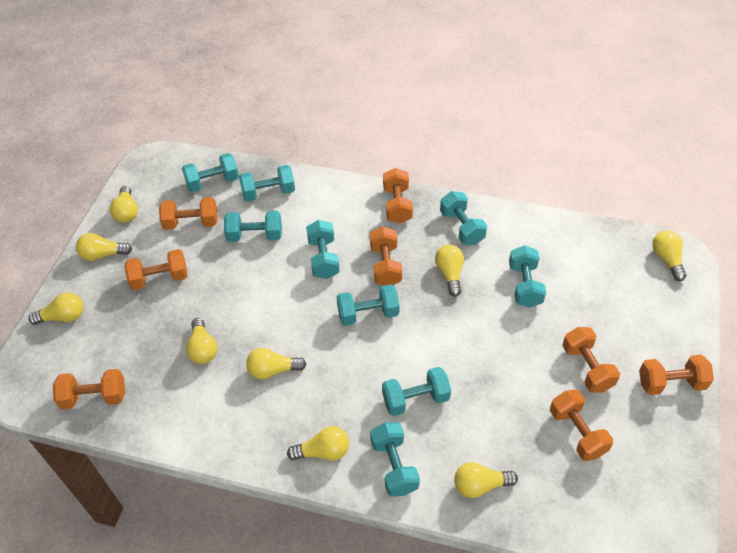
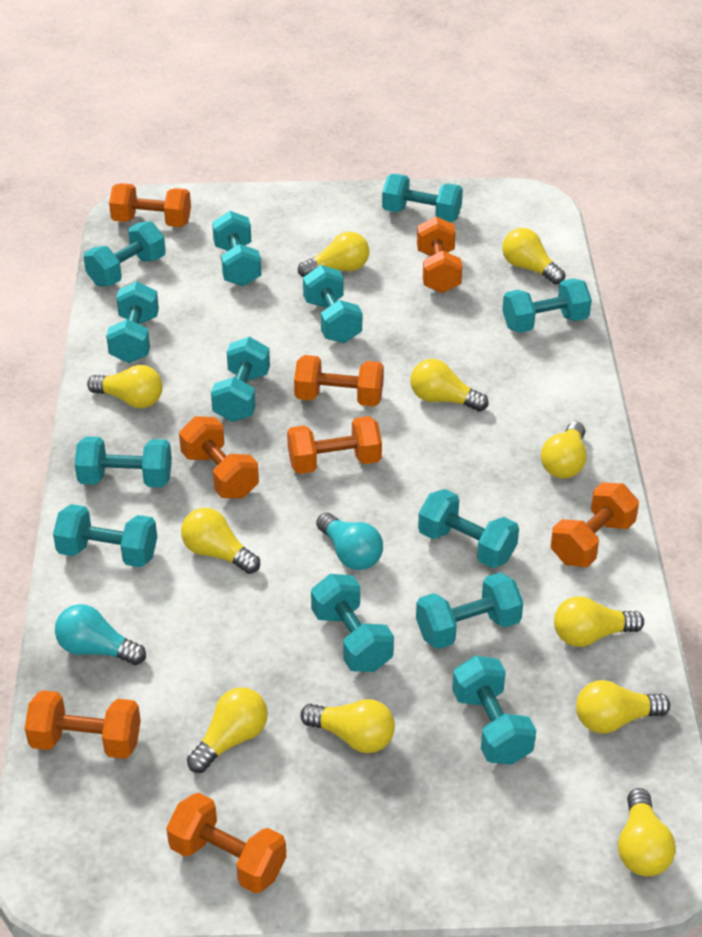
turquoise dumbbell: [182,153,239,192] [224,211,282,242] [239,165,295,201] [306,220,340,279] [337,284,399,326] [370,422,420,497] [382,367,451,416] [440,191,487,245] [509,245,546,308] = 9 -> [53,504,157,567] [75,436,172,487] [84,221,166,287] [106,281,159,363] [211,337,270,422] [212,211,261,286] [303,265,362,343] [311,574,394,672] [382,174,463,222] [416,572,523,649] [418,489,519,568] [452,655,536,765] [502,278,592,333] = 13
turquoise light bulb: none = 0 -> [55,604,146,665] [316,512,383,570] = 2
yellow light bulb: [28,293,83,325] [76,233,132,261] [110,186,138,223] [186,318,217,364] [246,348,306,379] [287,426,349,460] [435,245,464,297] [454,462,518,498] [652,230,686,281] = 9 -> [87,365,163,408] [181,508,260,574] [187,687,268,773] [298,232,369,277] [300,699,395,753] [411,359,488,412] [502,228,565,285] [541,422,587,479] [554,596,644,647] [576,680,670,733] [618,788,676,876] = 11

